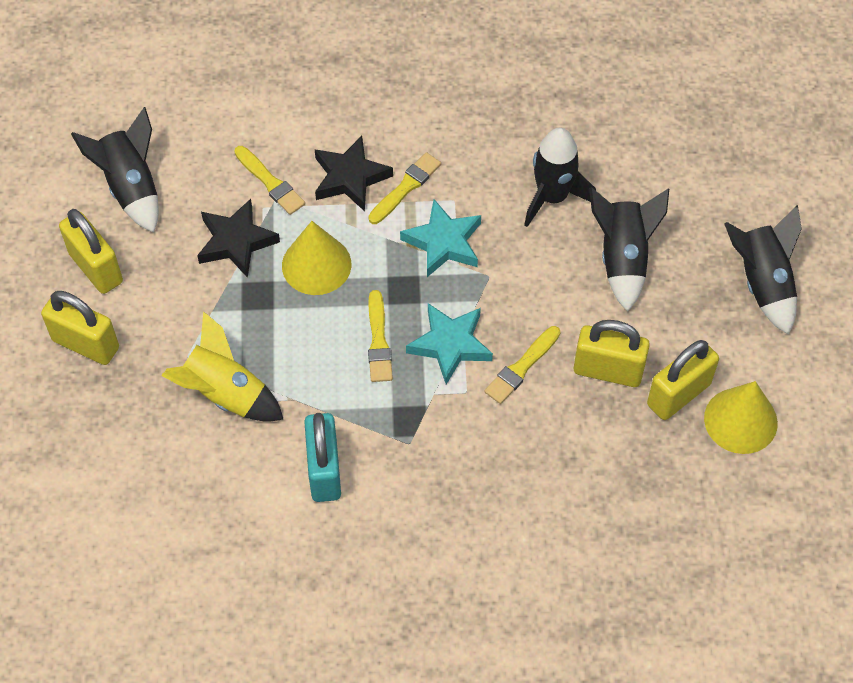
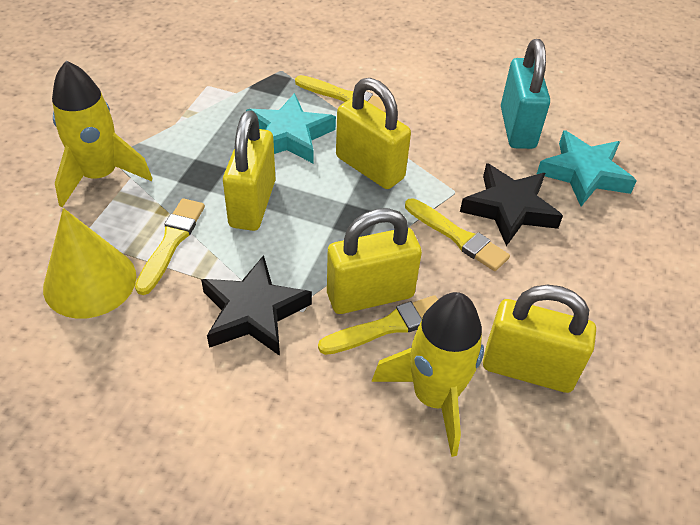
black rocket: [71,107,159,233] [524,128,596,227] [589,187,669,312] [724,205,802,335] = 4 -> none = 0
yellow cone: [282,221,352,295] [704,381,778,454] = 2 -> [43,208,136,318] = 1
yellow rocket: [161,311,284,422] = 1 -> [52,61,153,207] [371,292,484,457] = 2

